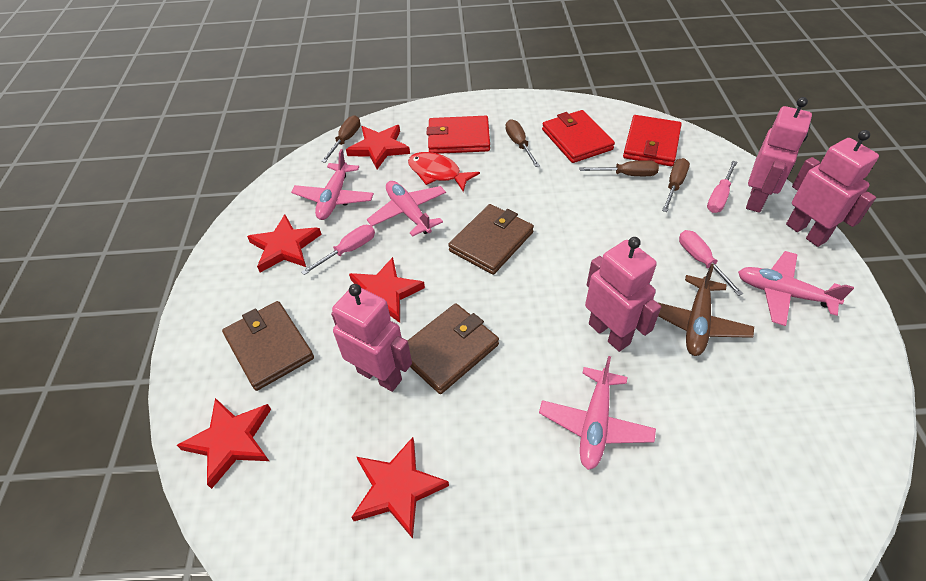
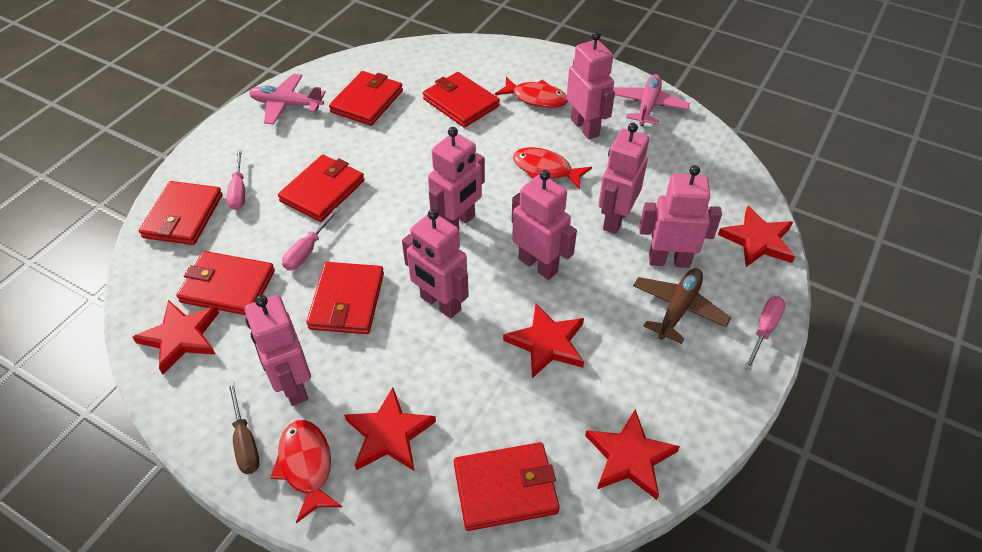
brown screwdriver: [321,115,360,163] [506,119,540,167] [579,161,659,176] [662,158,690,212] = 4 -> [227,381,260,474] = 1
brown wallet: [222,301,314,391] [407,303,499,394] [448,204,534,275] = 3 -> none = 0
pink plane: [291,149,374,220] [367,181,446,237] [539,356,656,470] [738,251,854,326] = 4 -> [249,74,326,125] [613,74,690,126] = 2
pink robot: [331,284,412,392] [585,237,661,352] [746,97,812,213] [786,130,879,247] = 4 -> [245,295,311,406] [402,209,469,318] [428,127,485,229] [512,170,577,280] [566,31,615,139] [598,123,649,234] [639,165,722,268] = 7
red fish: [408,152,480,192] = 1 -> [271,420,342,523] [495,77,568,108] [513,147,592,189] = 3
red wallet: [427,116,490,154] [542,110,615,163] [623,115,682,166] = 3 -> [139,181,223,245] [176,251,275,315] [278,155,364,222] [306,262,384,334] [329,71,403,126] [423,72,500,128] [454,442,560,531] = 7

